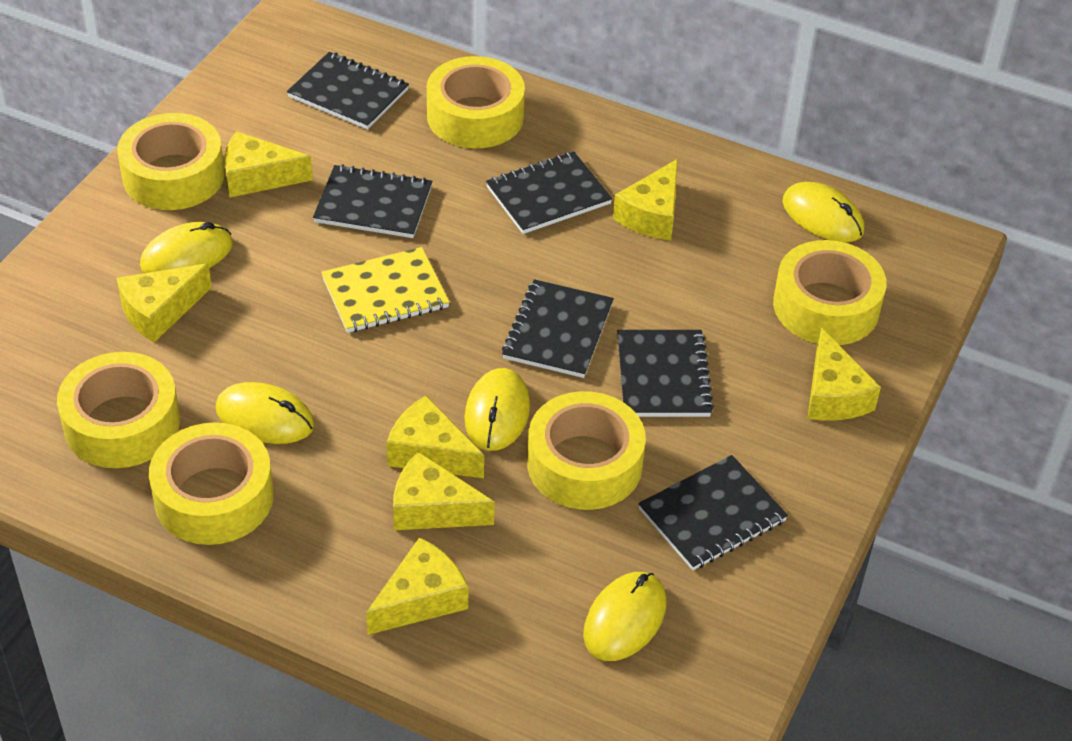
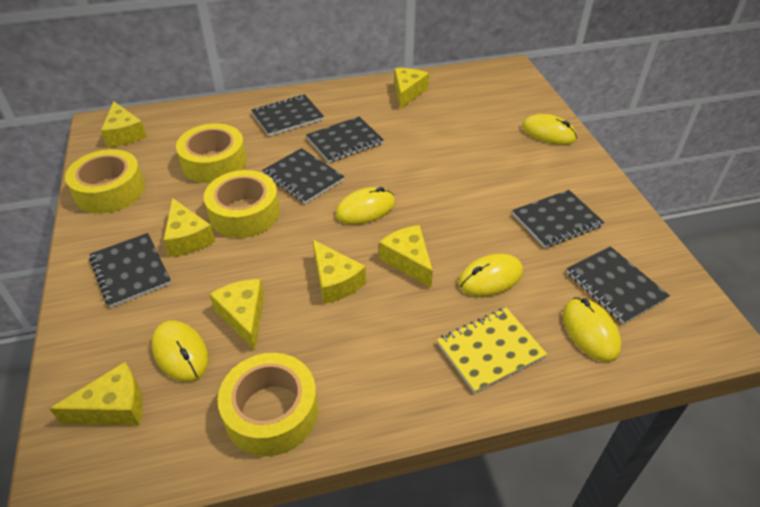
yellow tape: [57,352,180,468] [117,113,225,210] [149,422,274,545] [427,56,525,148] [527,391,646,510] [773,240,887,345] = 6 -> [65,149,145,214] [176,123,247,183] [204,170,280,238] [218,353,318,456] = 4

